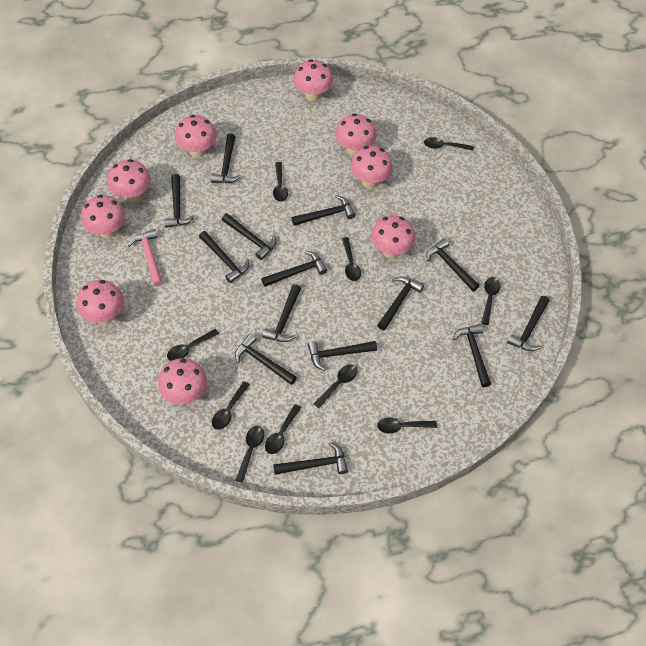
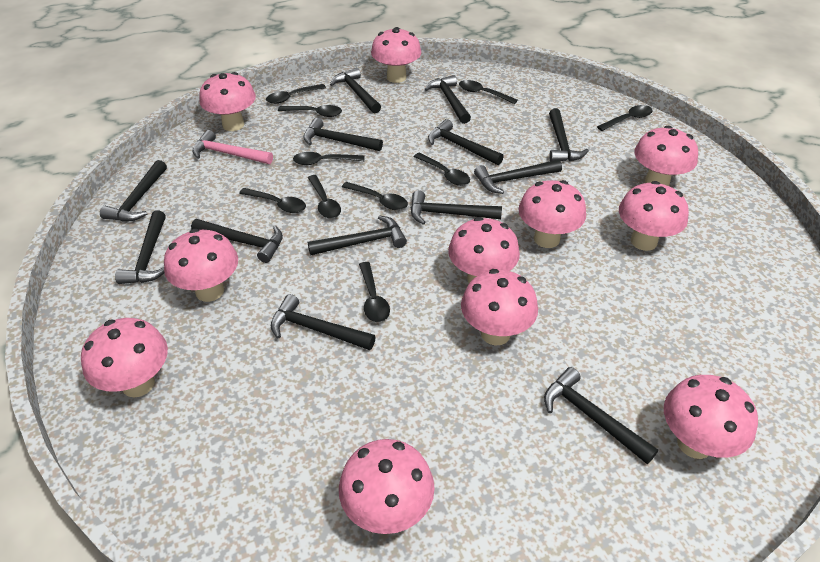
black hammer: [164,174,195,228] [199,231,249,283] [211,134,241,183] [222,213,276,260] [235,334,297,385] [261,251,327,287] [262,284,301,342] [273,442,348,475] [292,195,356,226] [308,341,377,371] [377,276,424,330] [427,238,480,291] [453,324,491,387] [507,296,549,351] = 14 -> [100,160,167,221] [115,210,166,284] [191,219,283,263] [271,294,376,350] [303,118,383,151] [308,215,407,255] [330,68,381,113] [411,190,502,225] [424,75,471,124] [428,119,504,165] [474,160,562,194] [544,367,658,464] [549,108,589,161] = 13
pink mushroom: [76,280,124,324] [81,195,126,238] [107,159,151,202] [158,358,207,404] [175,115,217,158] [293,59,333,101] [335,113,377,156] [350,146,393,188] [371,215,415,258] = 9 -> [81,318,168,398] [164,229,238,302] [199,72,256,131] [339,439,435,534] [371,27,421,83] [448,217,520,283] [461,269,538,346] [518,180,586,248] [619,181,689,251] [634,126,698,186] [664,375,758,459] = 11

